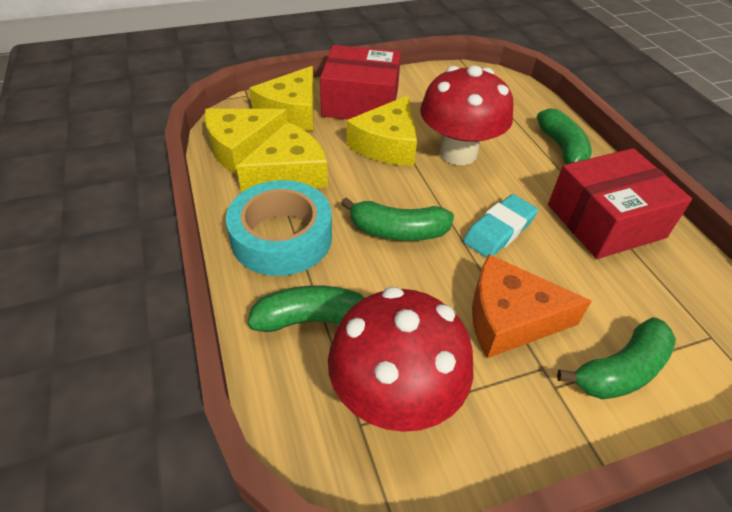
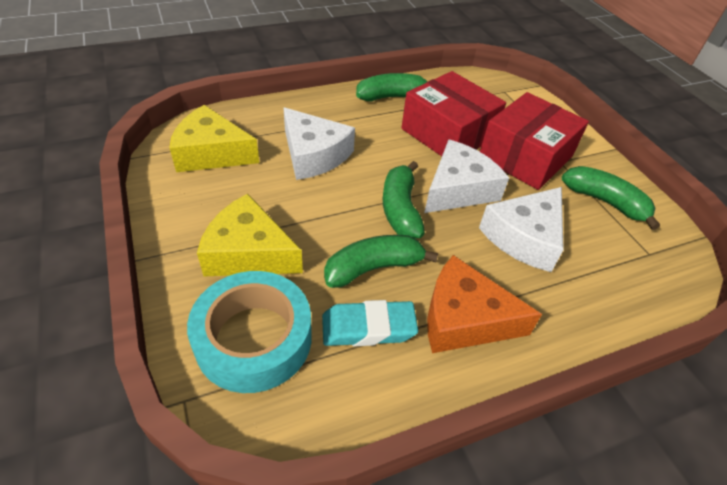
red mushroom: [328,287,473,432] [420,65,513,165] = 2 -> none = 0
white cheese: none = 0 -> [283,107,355,180] [424,139,509,213] [479,187,564,272] = 3
yellow cheese: [204,109,288,175] [236,122,328,192] [249,66,314,131] [346,95,417,166] = 4 -> [169,105,259,172] [197,194,303,276] = 2

